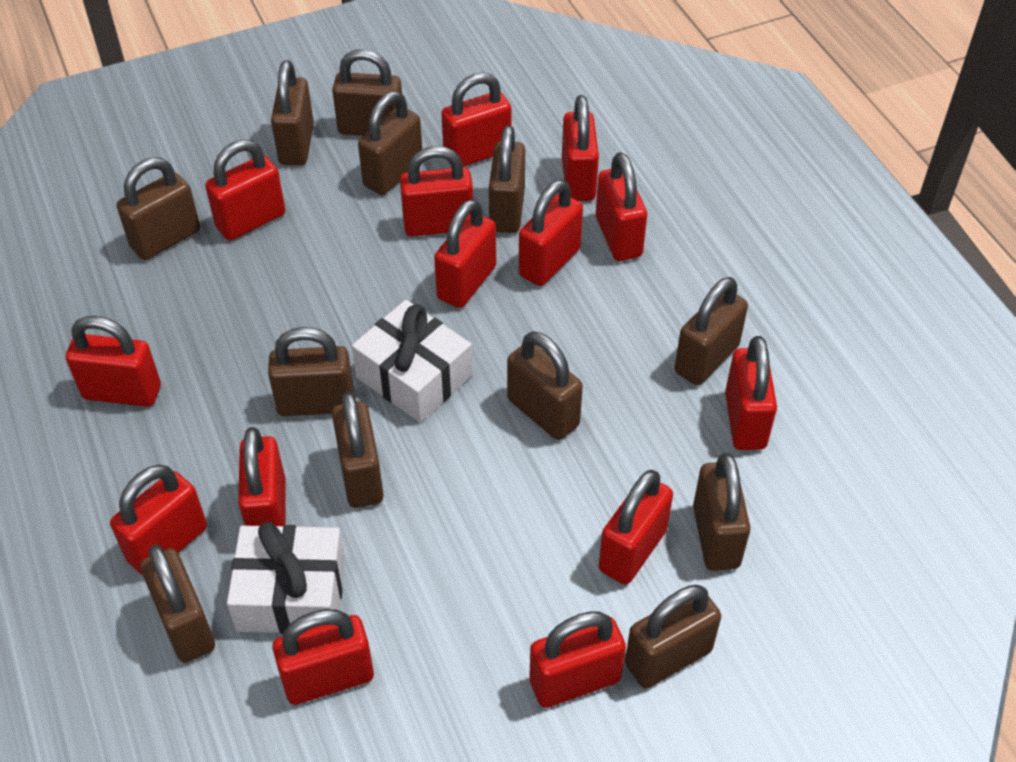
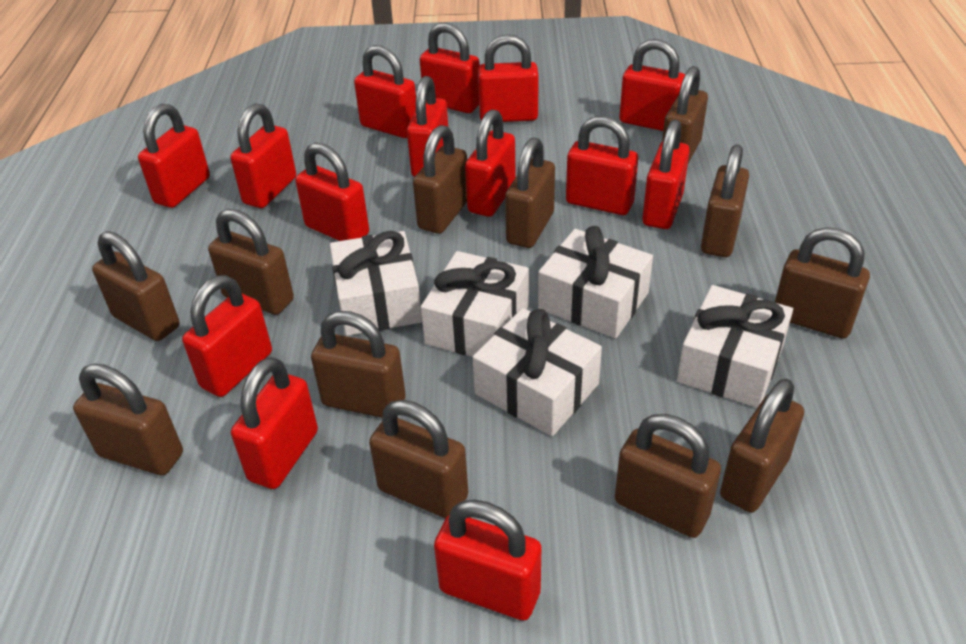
white gift: [227,522,345,634] [352,300,473,423] = 2 -> [330,231,422,336] [421,251,529,357] [473,308,602,436] [538,226,653,338] [677,285,793,408] = 5

